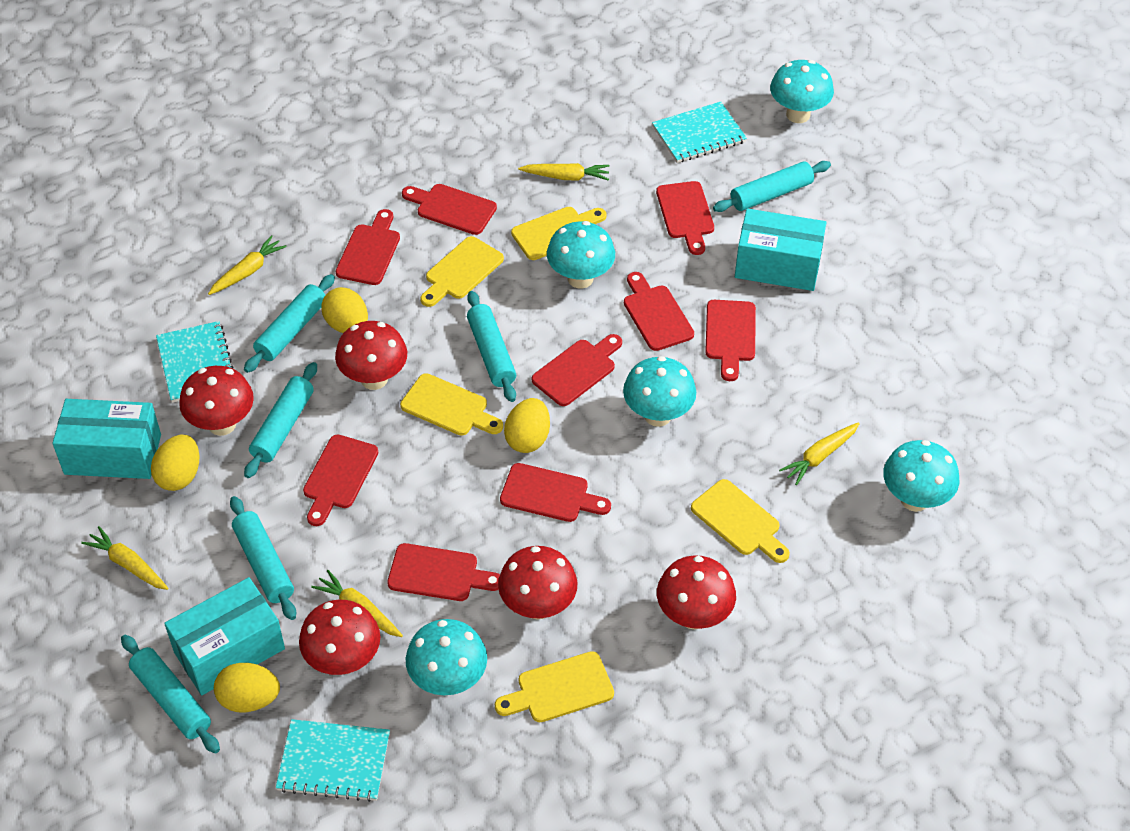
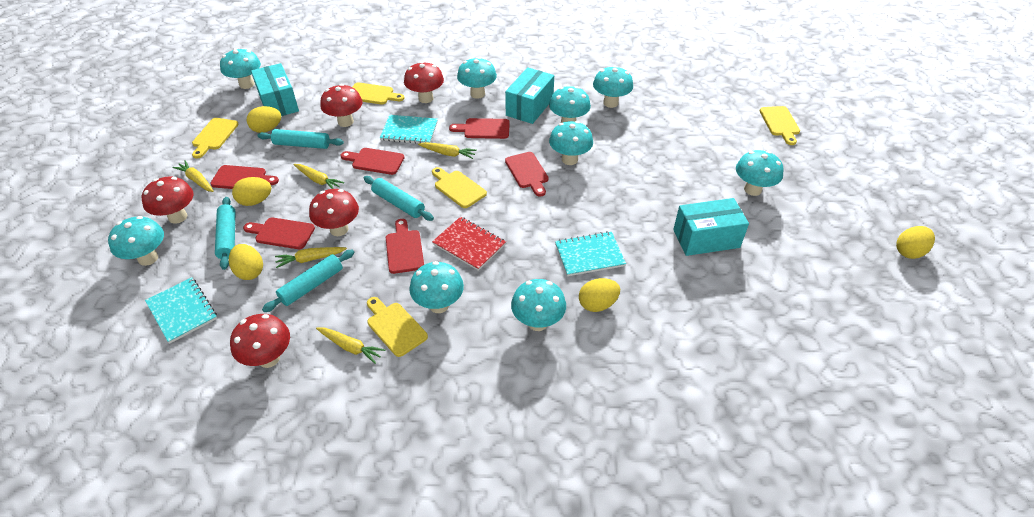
red cutting board: [303,434,379,526] [336,209,400,285] [387,543,500,601] [402,184,497,235] [500,463,611,522] [532,334,622,406] [624,272,694,351] [656,181,714,255] [705,300,756,381] = 9 -> [210,165,279,189] [243,218,315,249] [340,148,405,175] [386,219,424,274] [449,118,510,139] [505,152,549,197] = 6
red notebook: none = 0 -> [432,217,506,271] = 1
turquoise mushroom: [406,619,487,695] [547,221,615,289] [623,356,696,427] [770,60,834,123] [883,440,959,512] = 5 -> [108,216,164,266] [220,48,261,89] [409,261,464,313] [457,57,497,99] [511,279,566,331] [549,86,591,123] [549,121,593,165] [593,66,633,108] [736,150,784,196] = 9
turquoise rolling pin: [121,635,220,754] [230,496,296,620] [244,274,335,373] [244,362,317,478] [467,291,516,402] [713,161,831,212] = 6 -> [215,197,236,270] [257,129,344,149] [262,249,354,312] [364,176,434,221] = 4
yellow egg: [151,435,199,491] [214,663,280,712] [321,287,368,333] [504,398,550,453] = 4 -> [229,244,263,280] [232,177,271,206] [247,106,281,133] [579,278,620,312] [896,226,935,259] = 5

